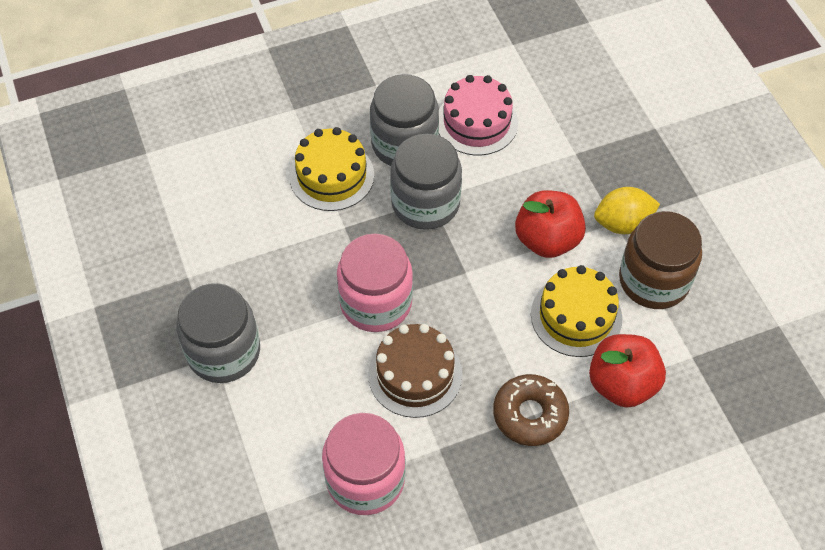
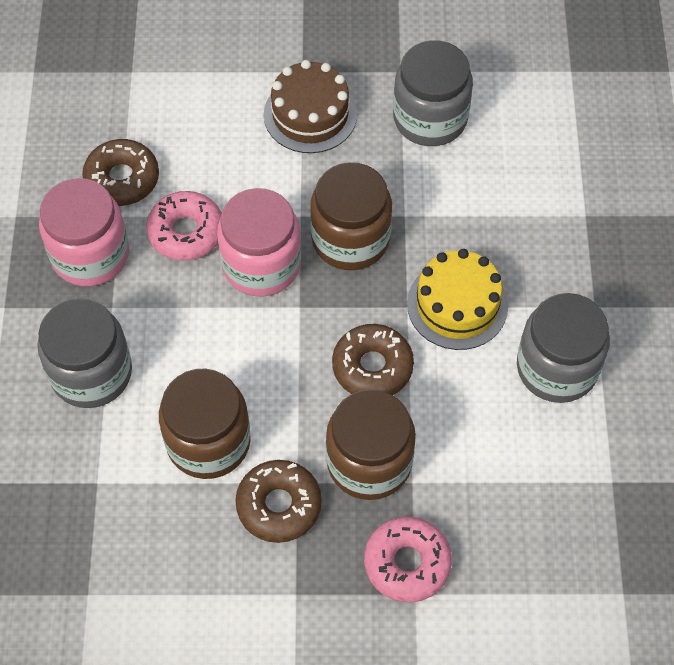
brown donut: [493,374,569,446] = 1 -> [82,139,159,206] [235,460,322,543] [332,324,414,395] = 3
brown jar: [619,211,702,309] = 1 -> [159,368,251,479] [310,162,392,270] [326,389,416,500] = 3
pink cake: [439,75,518,156] = 1 -> none = 0
pink donut: none = 0 -> [146,191,222,261] [364,517,452,602] = 2
red apple: [515,190,586,258] [589,334,666,408] = 2 -> none = 0
yellow cake: [289,127,374,211] [531,265,623,357] = 2 -> [407,249,508,350] = 1
yellow lemon: [594,187,660,234] = 1 -> none = 0

